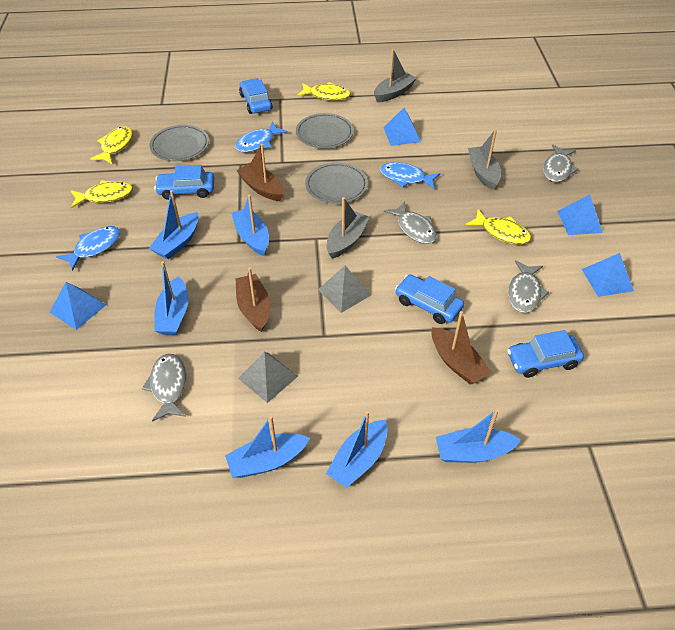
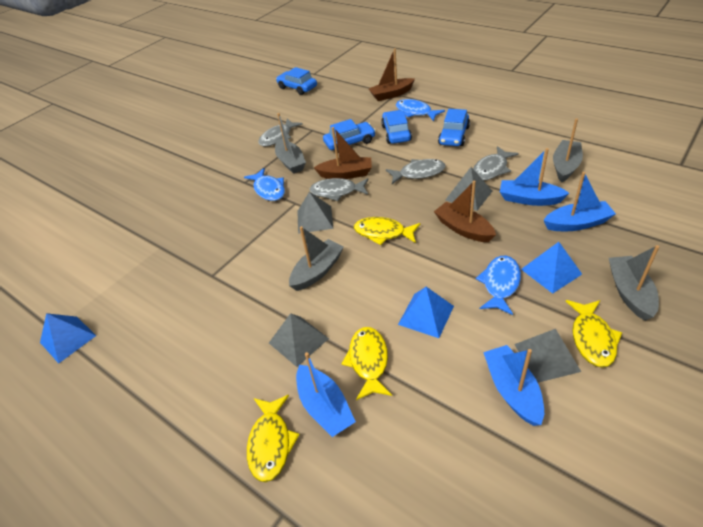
blue boat: [149,190,199,259] [154,261,189,335] [225,416,310,478] [231,194,269,256] [326,411,388,488] [436,409,521,463] = 6 -> [296,352,356,437] [483,345,544,426] [500,148,569,206] [543,172,616,231] = 4
blue pyramid: [50,282,106,330] [383,108,421,146] [557,195,603,235] [582,253,634,297] = 4 -> [40,313,96,363] [398,287,454,338] [521,242,582,294] = 3
grey boat: [327,197,370,259] [374,49,417,102] [468,129,501,190] = 3 -> [275,113,306,174] [289,226,344,291] [553,119,583,182] [609,245,659,321] = 4
grey plate: [149,125,209,161] [296,113,353,149] [305,162,368,204] = 3 -> none = 0
grey pyramid: [238,352,298,403] [318,266,372,313] = 2 -> [269,313,329,367] [297,192,334,234] [446,167,492,211] [514,329,581,383] = 4

